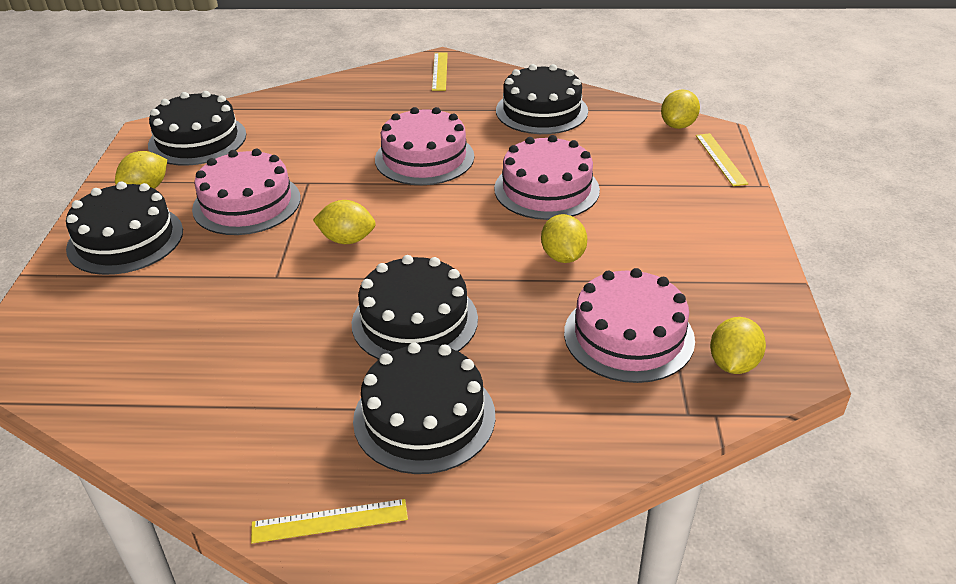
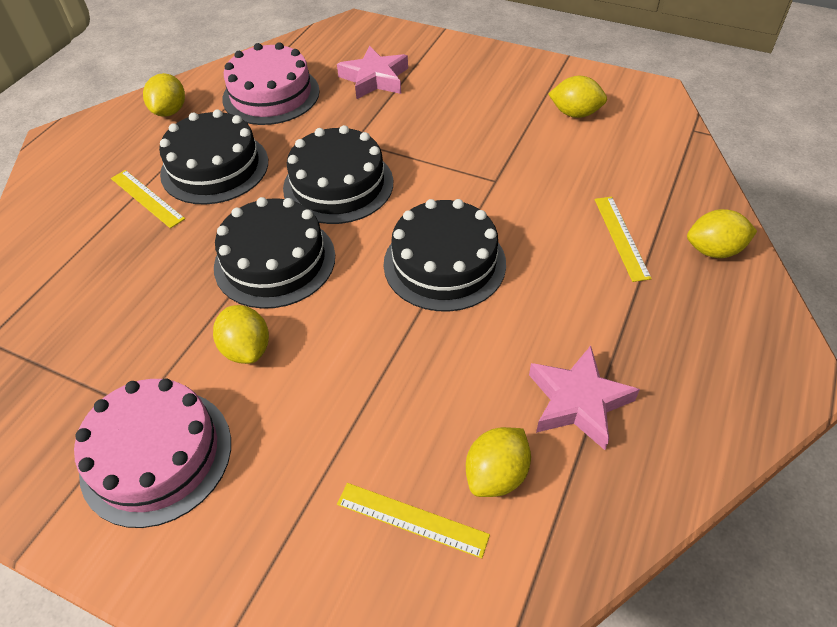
black cake: [66,181,183,275] [148,91,246,166] [352,255,478,360] [353,342,495,474] [496,64,588,134] = 5 -> [159,109,268,205] [214,197,335,309] [283,125,393,224] [384,199,506,311] = 4
pink cake: [192,149,301,235] [375,107,474,185] [494,135,600,220] [564,268,695,383] = 4 -> [74,378,231,528] [222,42,320,125] = 2
pink star: none = 0 -> [337,46,408,99] [529,346,640,450] = 2

